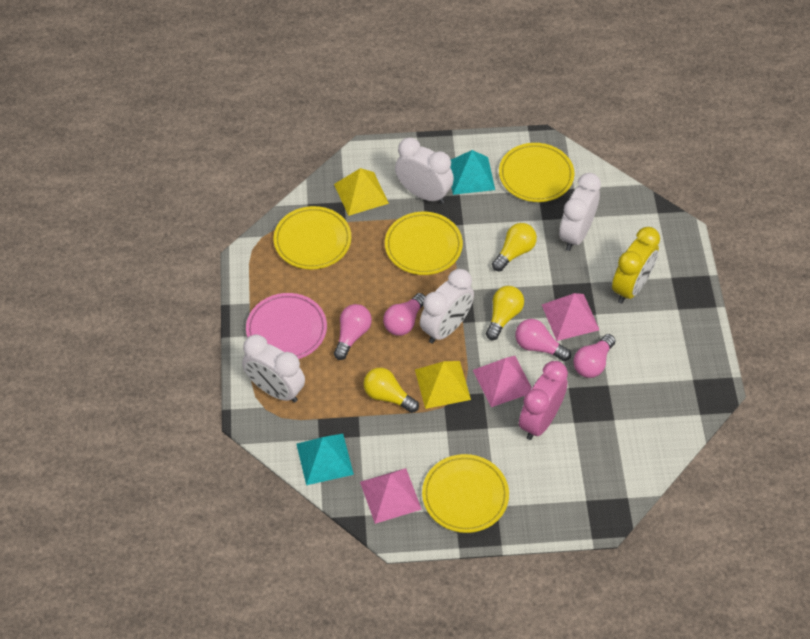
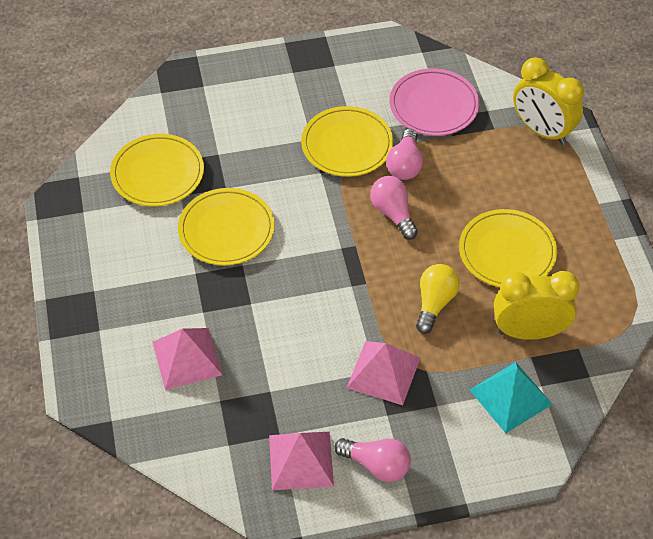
pink clock: [519,361,568,440] = 1 -> none = 0
pink light bulb: [334,304,372,360] [383,293,426,336] [515,319,571,361] [573,334,615,378] = 4 -> [334,438,411,482] [370,176,418,240] [386,129,423,180] = 3
turquoise pyramid: [296,434,354,485] [450,150,495,195] = 2 -> [470,362,553,433] = 1
white clock: [242,334,305,402] [395,137,454,204] [420,269,474,344] [559,173,601,251] = 4 -> none = 0
yellow clock: [612,227,660,304] = 1 -> [494,271,579,340] [513,58,584,145] = 2
yellow light bulb: [363,368,419,413] [486,286,524,340] [492,223,537,271] = 3 -> [416,264,459,334] = 1
yellow pyramid: [334,168,389,216] [415,361,471,409] = 2 -> none = 0

